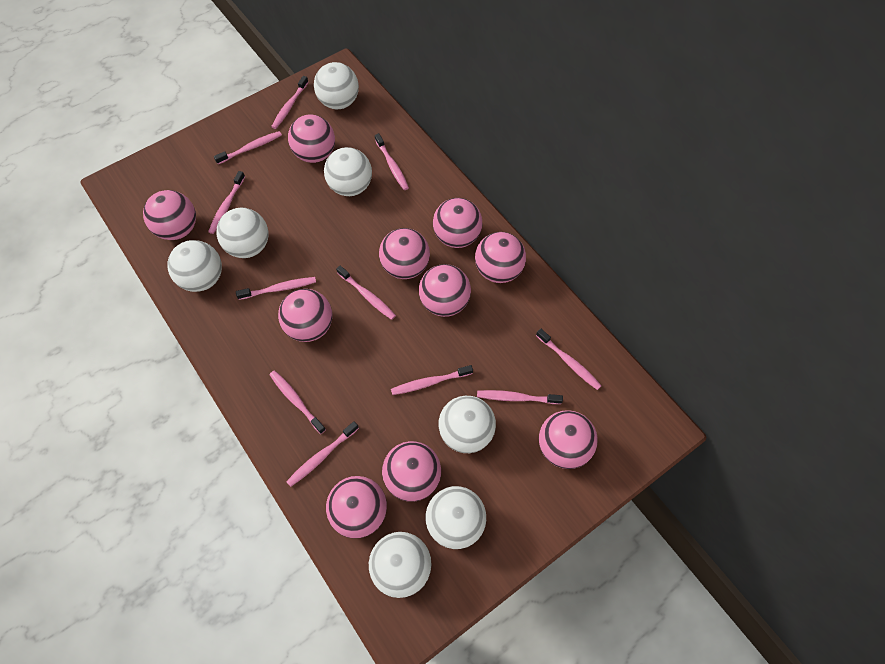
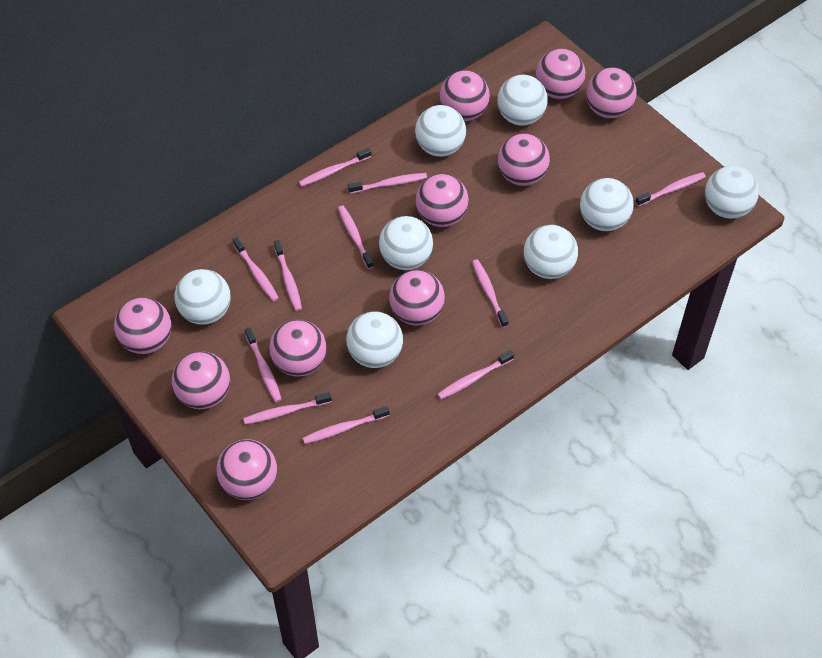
white ball: [167,240,222,292] [216,208,269,258] [314,62,359,109] [324,147,372,196] [369,532,432,598] [426,486,486,549] [438,396,496,453] = 7 -> [174,269,231,325] [346,311,403,368] [379,216,433,270] [415,105,466,157] [497,75,548,126] [524,225,578,279] [580,178,634,231] [705,166,759,219] = 8

